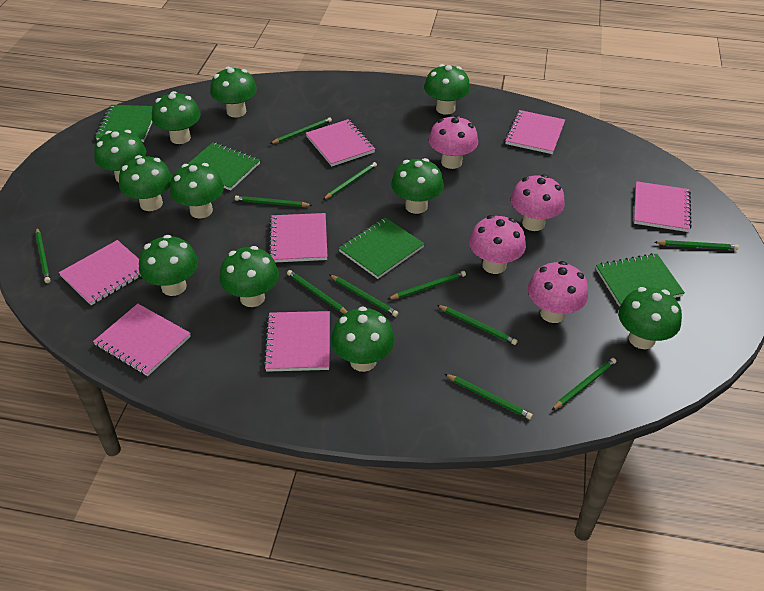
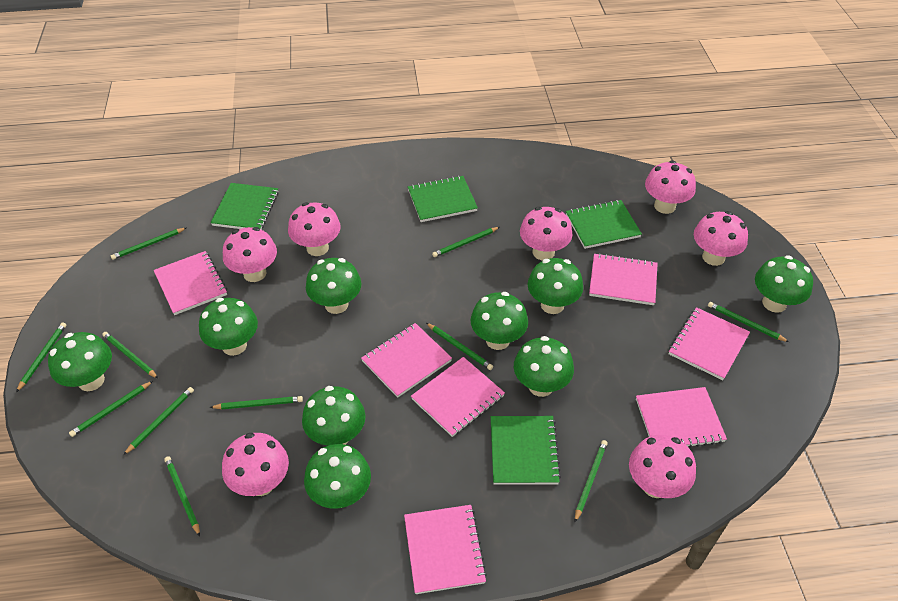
green mushroom: [94,130,146,182] [119,155,172,211] [139,235,198,296] [152,91,200,144] [170,163,224,218] [210,67,257,118] [220,246,279,307] [331,306,395,372] [391,158,444,214] [424,64,470,115] [618,287,682,349] = 11 -> [48,332,112,391] [199,298,258,356] [302,386,366,446] [304,444,371,509] [306,258,361,314] [471,292,528,350] [514,336,574,397] [527,258,583,314] [755,255,813,313] = 9
pink mushroom: [429,115,478,169] [469,215,526,274] [511,174,565,231] [528,261,588,323] = 4 -> [222,433,289,496] [223,227,277,282] [288,202,341,256] [520,207,573,260] [629,435,696,498] [645,160,696,214] [694,211,748,266] = 7

